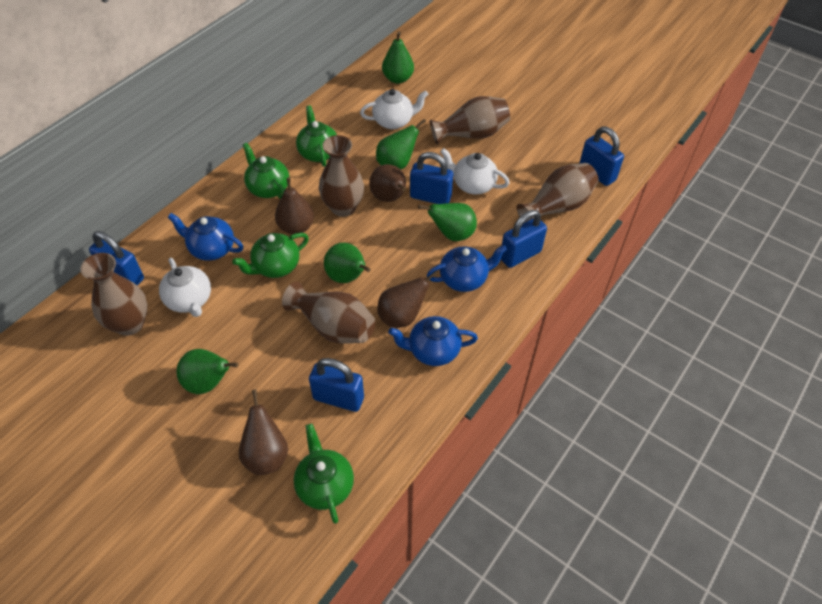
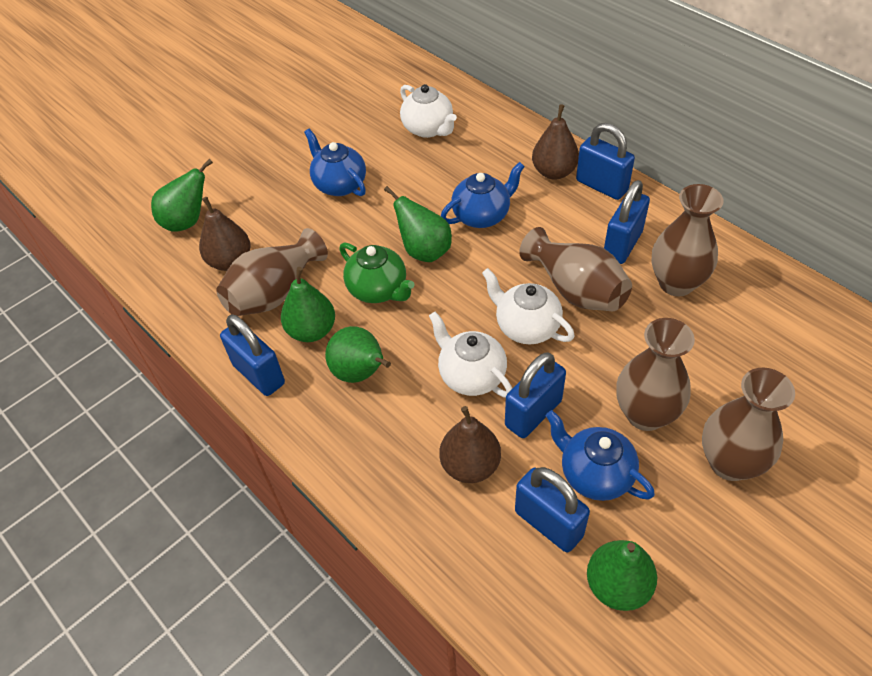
brown pear: [239,390,288,475] [275,178,314,234] [369,164,406,202] [377,271,438,328] = 4 -> [199,197,251,271] [439,406,501,483] [532,104,579,180] = 3
green teapot: [232,233,309,278] [243,143,289,199] [294,424,354,524] [296,105,337,167] = 4 -> [339,242,415,303] = 1

